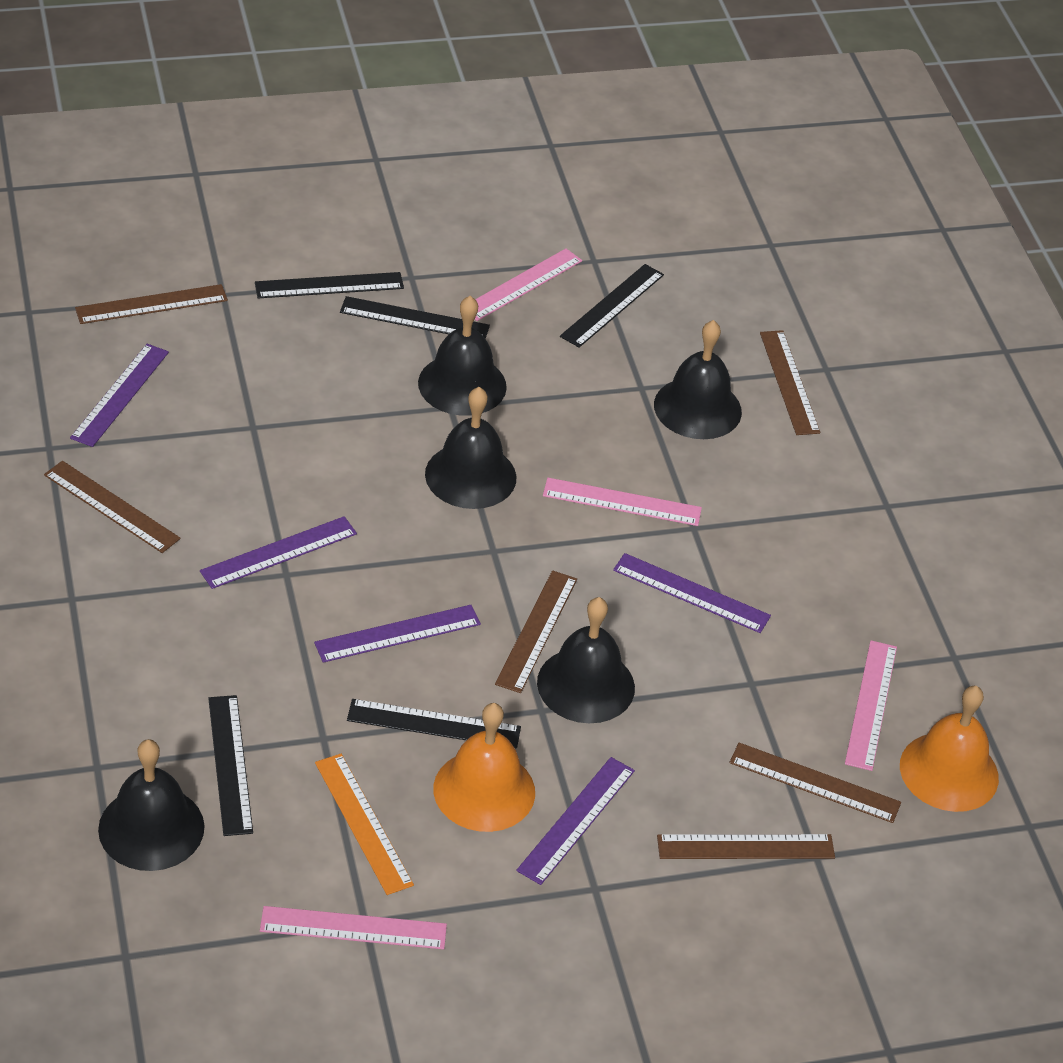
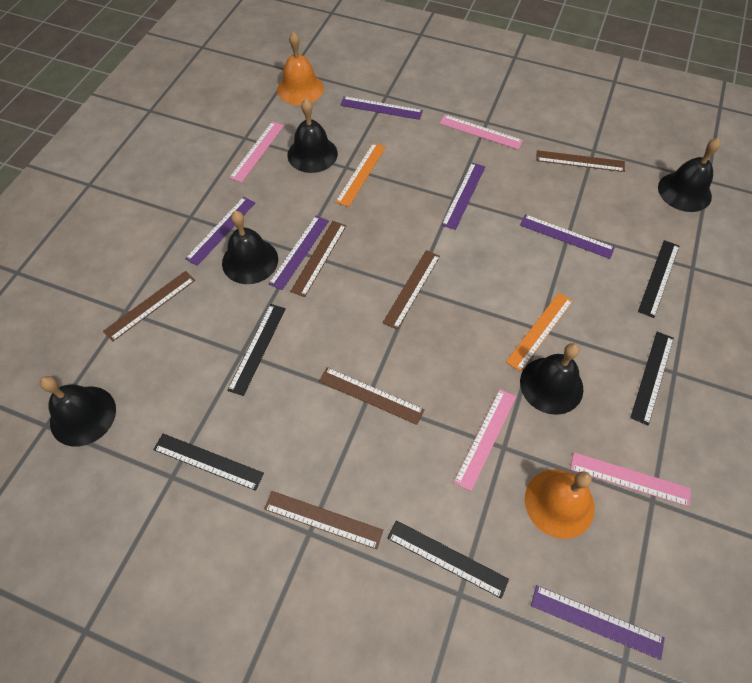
orange ruler: [315,754,414,895] = 1 -> [336,143,386,207] [506,293,573,372] = 2
purple ruler: [70,344,169,447] [200,516,357,589] [314,605,481,663] [516,757,635,885] [613,553,771,633] = 5 -> [185,197,255,266] [268,216,329,290] [340,96,423,120] [442,163,485,230] [520,214,615,259] [531,585,665,660] = 6

